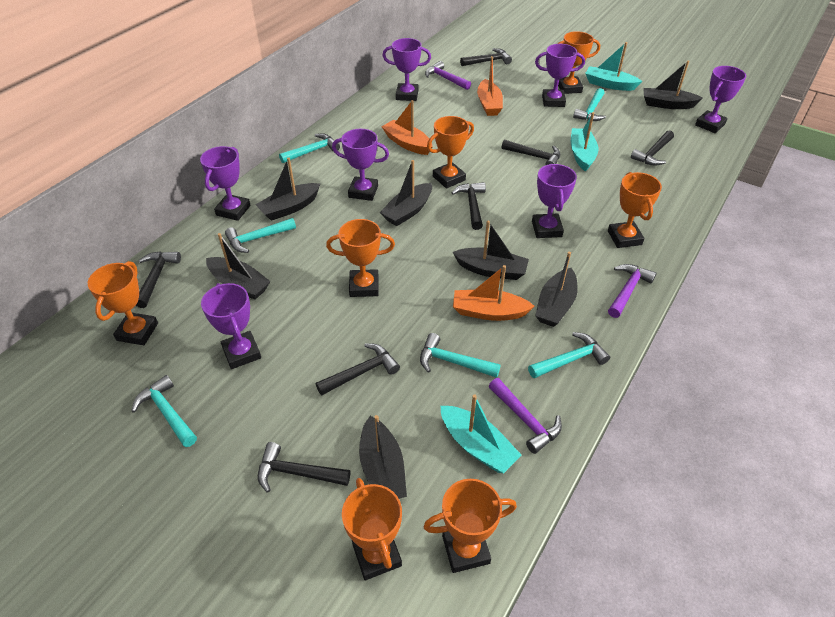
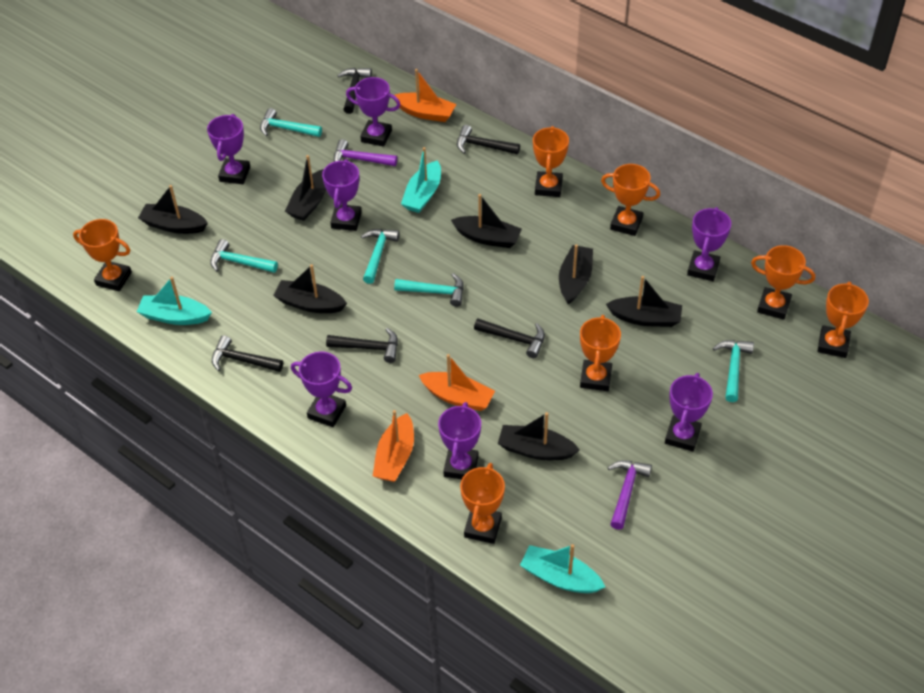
black hammer: [136,251,181,308] [258,442,350,493] [316,343,400,396] [452,182,486,230] [460,48,512,66] [502,139,560,165] [631,130,674,166] = 7 -> [212,335,283,372] [326,328,398,363] [337,68,372,114] [457,125,520,155] [474,318,545,358] = 5
purple hammer: [425,61,471,90] [489,378,562,454] [608,264,657,318] = 3 -> [334,139,397,166] [607,460,652,530] = 2
turquoise hammer: [131,375,197,447] [225,218,296,253] [279,133,340,163] [420,333,501,378] [528,332,610,378] [573,88,606,121] = 6 -> [210,239,278,273] [260,108,322,137] [361,229,400,284] [394,273,464,307] [713,340,754,402] = 5

